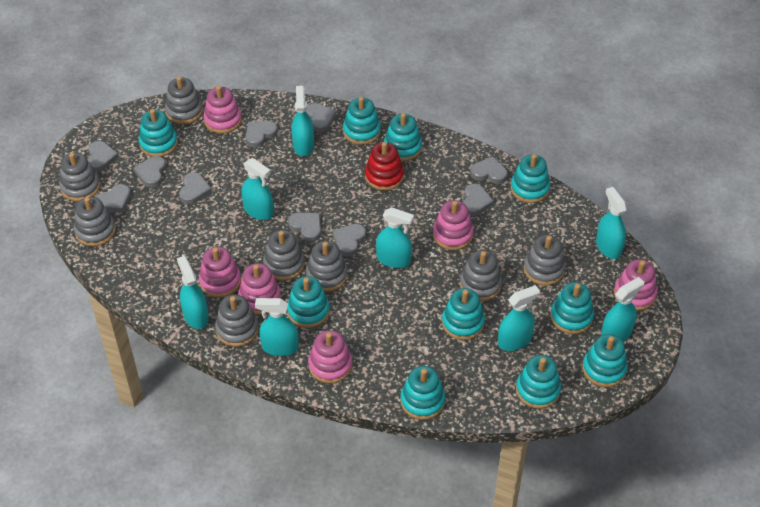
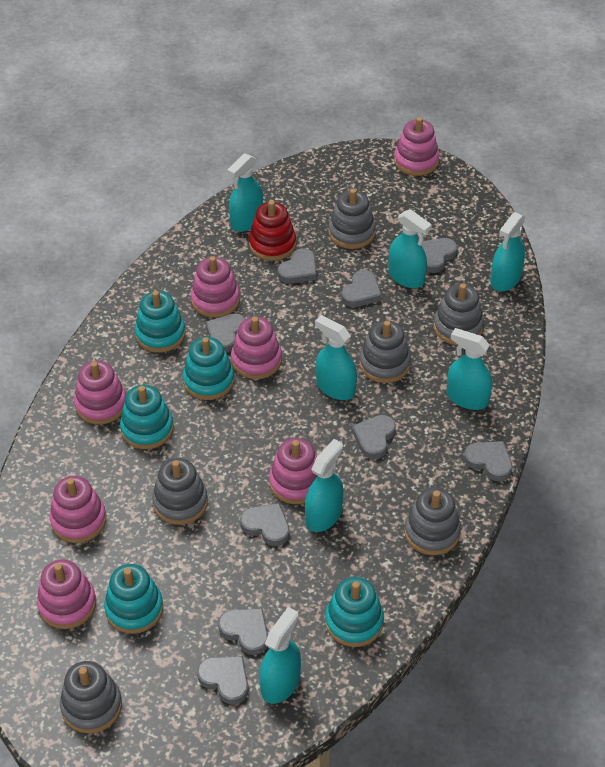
grey heart: [87,141,119,172] [96,184,131,213] [134,156,166,188] [179,172,212,205] [246,121,278,148] [288,212,321,242] [306,103,337,132] [333,224,366,257] [463,184,494,216] [471,156,508,184] = 10 -> [197,656,248,704] [206,313,245,353] [218,608,268,655] [240,503,290,546] [278,248,317,284] [341,270,382,307] [352,415,396,459] [422,238,457,273] [464,441,513,481] = 9
grey stacking toy: [59,153,100,201] [74,197,116,247] [165,76,203,124] [215,295,259,347] [263,230,305,281] [306,241,348,292] [460,250,502,301] [524,235,566,285] = 8 -> [60,661,122,734] [152,458,208,525] [328,189,376,249] [359,320,411,383] [404,488,461,555] [433,283,484,345] = 6
pink stacking toy: [199,247,241,298] [203,86,242,134] [238,263,281,315] [308,330,352,383] [433,200,474,250] [614,259,657,311] = 6 -> [37,559,96,629] [50,476,106,543] [74,361,126,425] [191,256,240,318] [231,317,282,379] [269,438,318,504] [394,117,439,176] = 7
turquoise spray bottle: [177,256,209,329] [241,158,273,220] [255,298,299,356] [291,86,314,156] [376,207,414,268] [498,285,540,351] [596,187,627,259] [601,277,644,342] = 8 -> [227,153,263,232] [259,607,301,704] [305,439,343,532] [315,315,357,400] [388,209,432,288] [447,328,492,410] [490,212,525,292] = 7
turquoise stacking toy: [139,109,178,157] [287,276,330,328] [343,97,381,145] [384,113,422,161] [400,366,445,420] [442,288,485,340] [510,154,550,203] [516,355,561,409] [550,282,594,334] [582,334,628,387] = 10 -> [104,564,163,634] [120,385,174,449] [135,291,185,353] [183,337,234,400] [325,577,384,647] = 5

